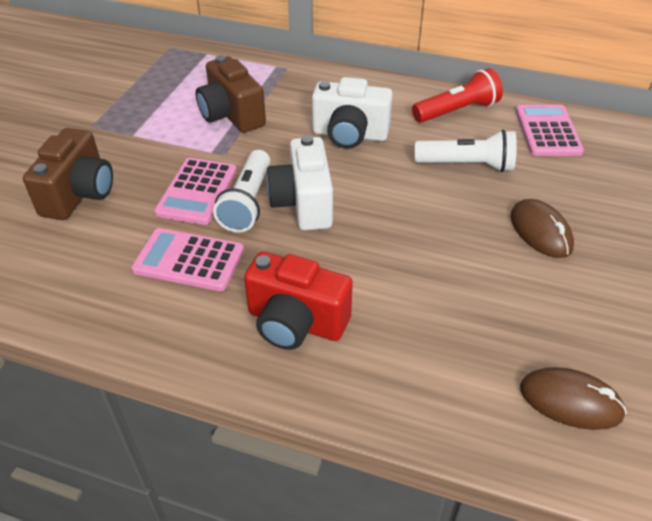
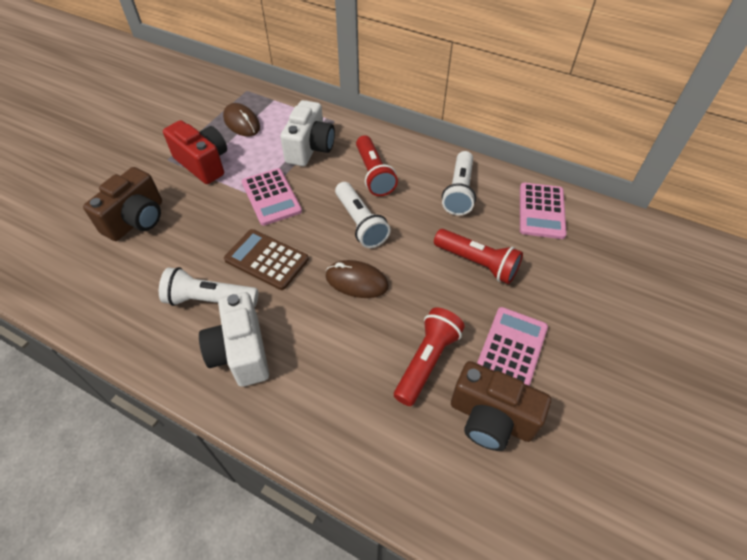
brown calculator: none = 0 -> [224,229,309,290] = 1
red flashlight: [412,68,503,123] = 1 -> [356,135,398,196] [394,307,465,406] [434,229,523,284] = 3
white flashlight: [213,150,270,232] [415,130,517,172] = 2 -> [159,267,258,307] [335,182,390,248] [442,151,476,215] = 3

